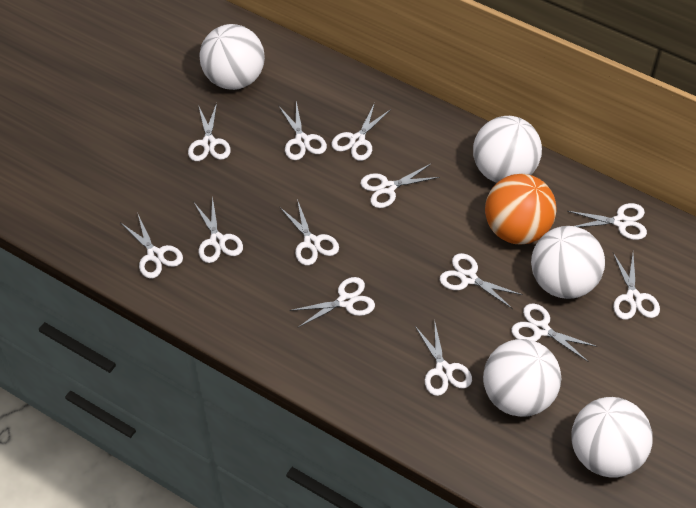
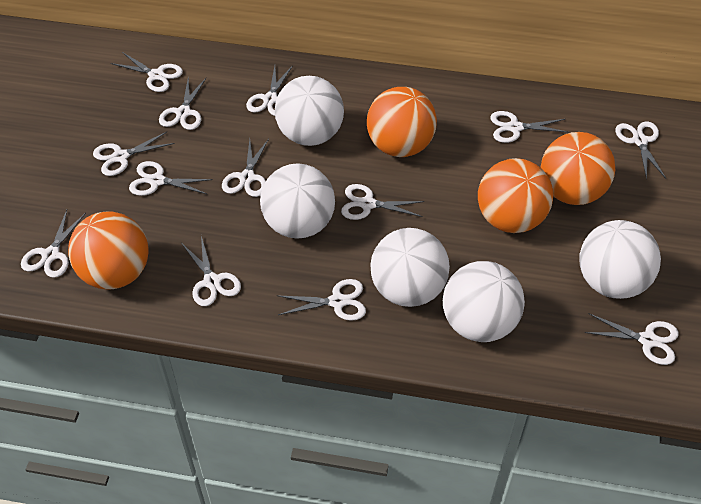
orange ball: [485,174,557,244] = 1 -> [68,211,149,290] [367,87,437,157] [478,158,553,233] [540,132,615,205] = 4

